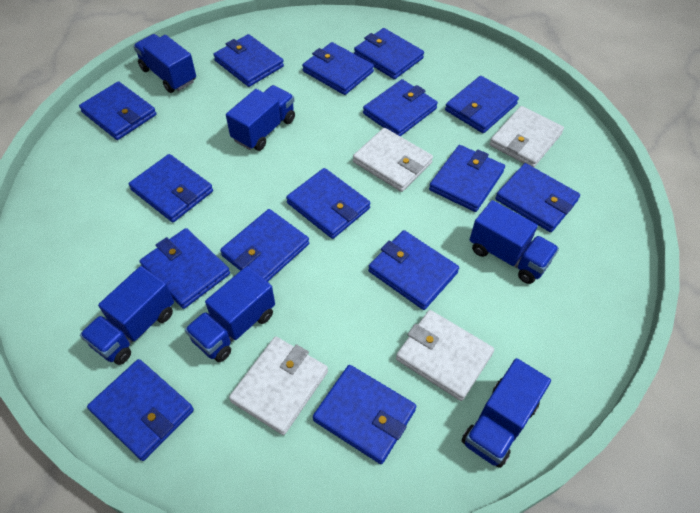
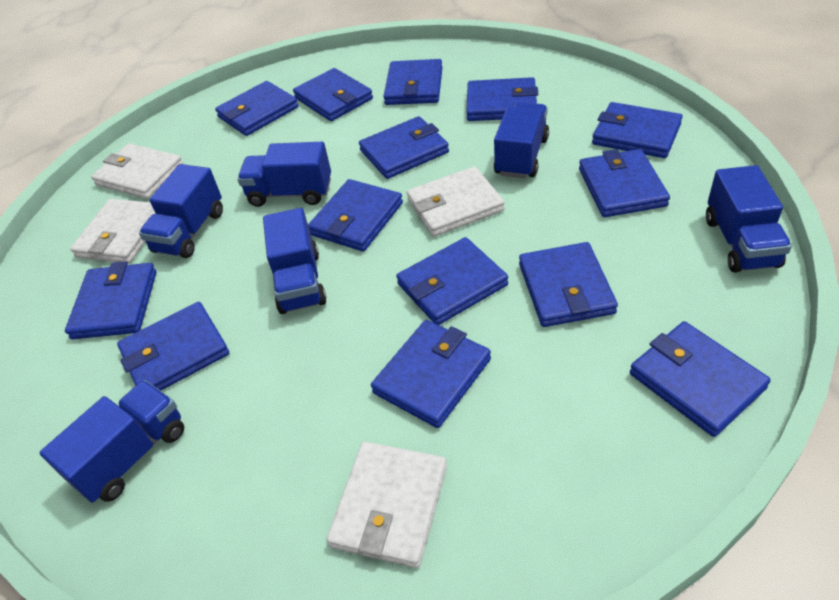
blue wallet: [79,81,156,140] [87,359,194,461] [129,154,213,222] [139,228,230,309] [213,34,284,87] [220,209,309,282] [286,168,370,239] [302,42,374,95] [313,365,416,464] [354,28,424,79] [363,79,438,136] [368,230,459,310] [429,145,505,212] [445,76,519,133] [495,163,580,232] = 15 -> [65,261,157,339] [117,302,229,391] [215,81,299,136] [293,68,373,121] [308,179,403,252] [359,116,449,179] [371,320,491,428] [383,59,443,105] [396,237,508,325] [466,77,538,121] [519,242,618,327] [579,149,670,217] [592,102,683,158] [630,321,771,437] = 14

